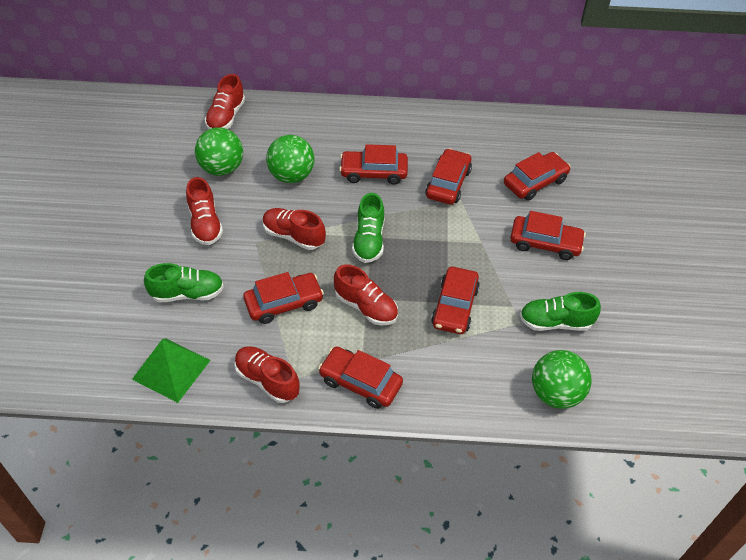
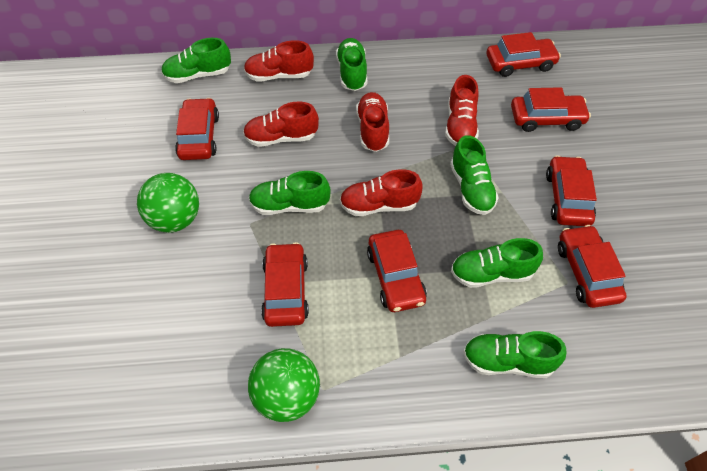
green ball: [195,127,243,176] [266,135,315,183] [532,350,592,409] = 3 -> [137,173,199,233] [248,348,320,422] = 2
green pyramid: [132,338,210,403] = 1 -> none = 0
green shoe: [144,263,224,303] [352,193,384,263] [520,292,601,331] = 3 -> [161,38,231,83] [249,171,331,215] [336,38,367,91] [450,135,499,215] [451,238,543,288] [463,331,567,378] = 6

